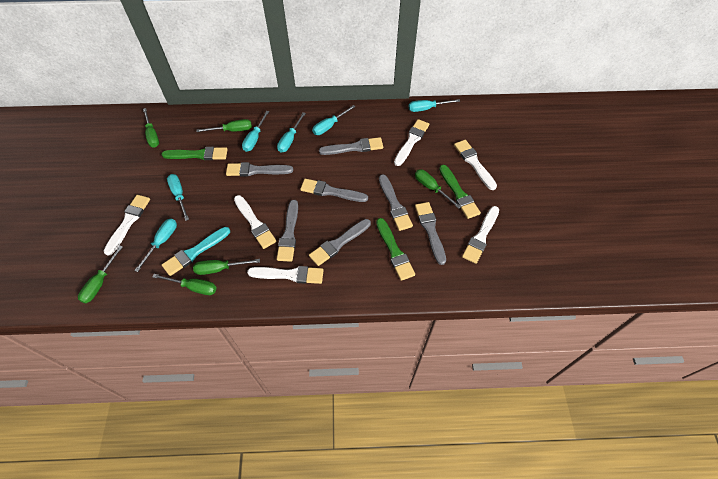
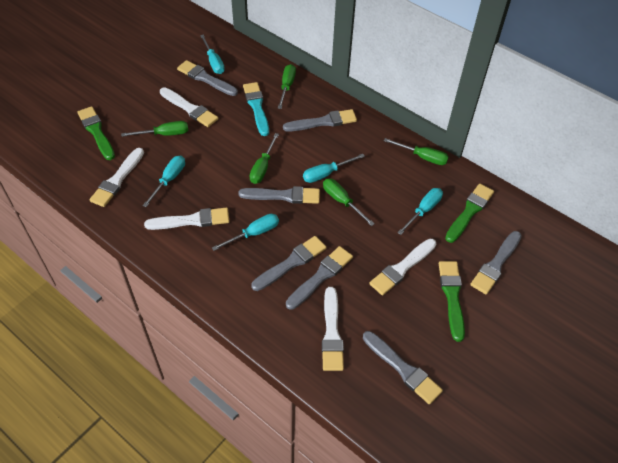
green screwdriver: [78,245,123,303] [143,108,159,148] [153,274,217,295] [193,259,260,275] [196,119,252,132] [415,169,461,209] = 6 -> [121,121,188,137] [250,133,279,184] [278,64,296,109] [323,179,375,226] [384,138,449,165] = 5
turquoise screwdriver: [134,219,177,272] [167,174,189,221] [242,111,269,152] [277,112,306,153] [312,105,355,135] [409,99,460,112] = 6 -> [143,156,185,207] [200,35,225,74] [212,214,279,251] [303,154,365,183] [397,188,443,235] = 5
white brush: [104,195,150,256] [234,195,277,249] [247,266,324,284] [394,119,429,166] [454,140,497,190] [462,206,499,264] = 6 -> [89,148,144,207] [144,208,230,230] [160,87,218,127] [322,287,344,371] [369,239,436,295] = 5

